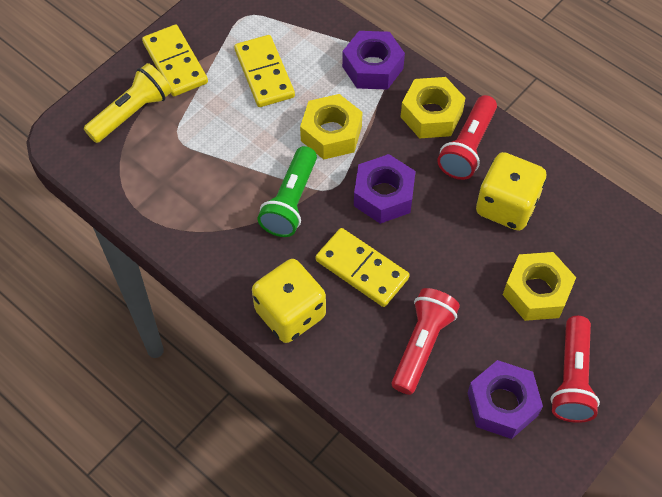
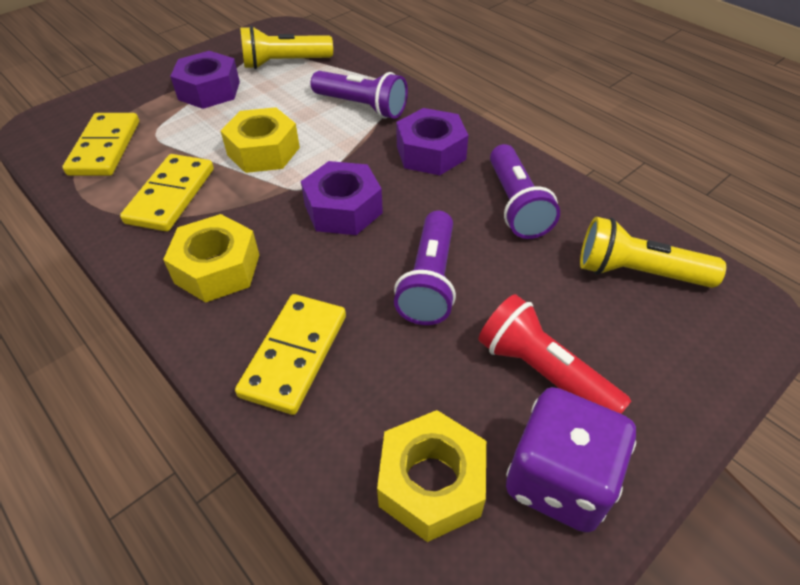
green flashlight: [258,146,317,237] = 1 -> none = 0
purple dice: none = 0 -> [506,387,636,533] = 1
purple flashlight: none = 0 -> [311,71,408,119] [394,211,456,325] [490,144,560,239] = 3
red flashlight: [392,288,460,395] [437,95,497,180] [550,316,600,423] = 3 -> [479,294,631,414] = 1
yellow dice: [252,259,326,343] [476,152,546,231] = 2 -> none = 0
yellow flashlight: [84,63,172,143] = 1 -> [240,26,333,69] [580,217,726,288] = 2

